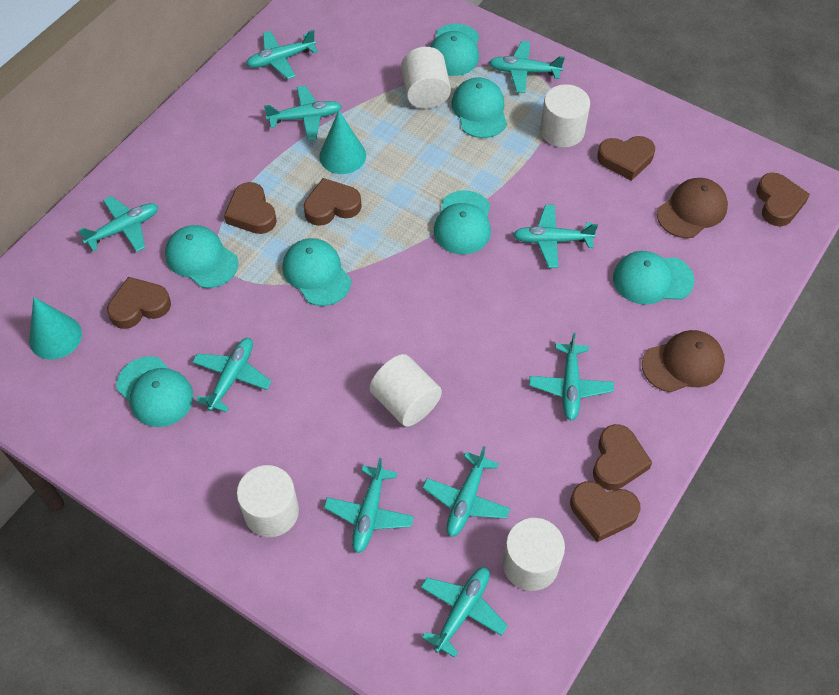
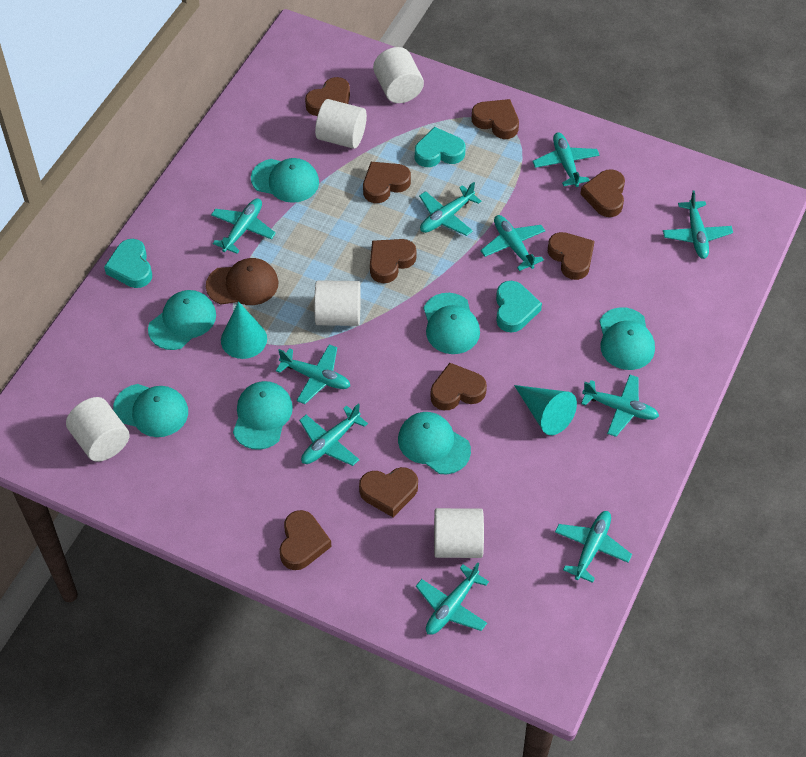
brown cap: [642,330,725,393] [657,178,728,238] = 2 -> [206,258,278,305] = 1
brown heart: [107,277,171,329] [224,182,277,234] [304,178,362,226] [570,481,640,542] [593,424,652,490] [597,136,655,181] [756,173,810,227] = 7 -> [280,510,332,570] [305,77,350,116] [359,467,418,517] [363,162,411,203] [370,239,417,283] [431,363,487,410] [472,99,519,139] [548,232,595,280] [581,169,625,217] = 9
turquoise heart: none = 0 -> [104,239,152,288] [415,127,465,167] [496,281,542,333] = 3

